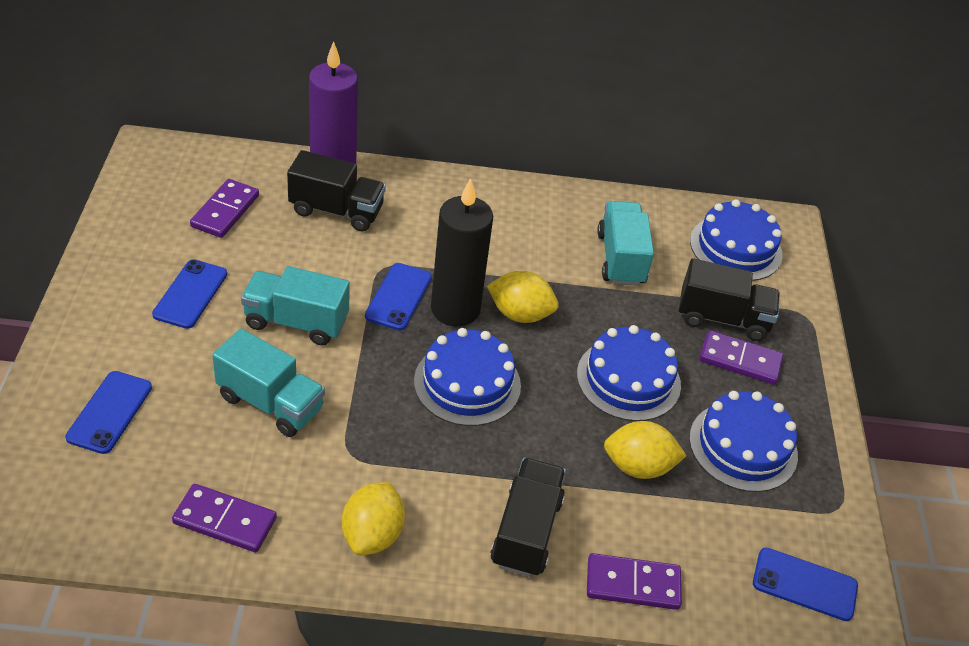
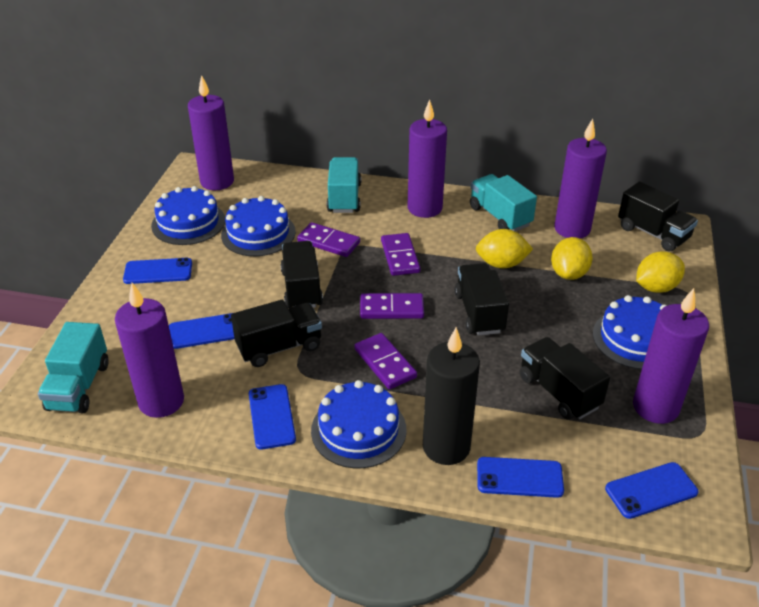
black truck: [287,150,386,232] [490,458,566,577] [679,258,780,341] = 3 -> [231,300,322,367] [280,241,323,308] [455,263,509,336] [520,337,610,420] [618,182,698,252] = 5
blue phone: [65,371,152,454] [152,259,227,329] [365,263,432,331] [753,548,858,621] = 4 -> [123,258,192,284] [169,313,234,349] [249,384,296,449] [477,457,564,498] [605,462,698,519] = 5
purple candle: [309,41,358,164] = 1 -> [115,283,184,418] [188,75,234,190] [408,99,447,218] [554,119,607,239] [633,288,709,424] = 5

